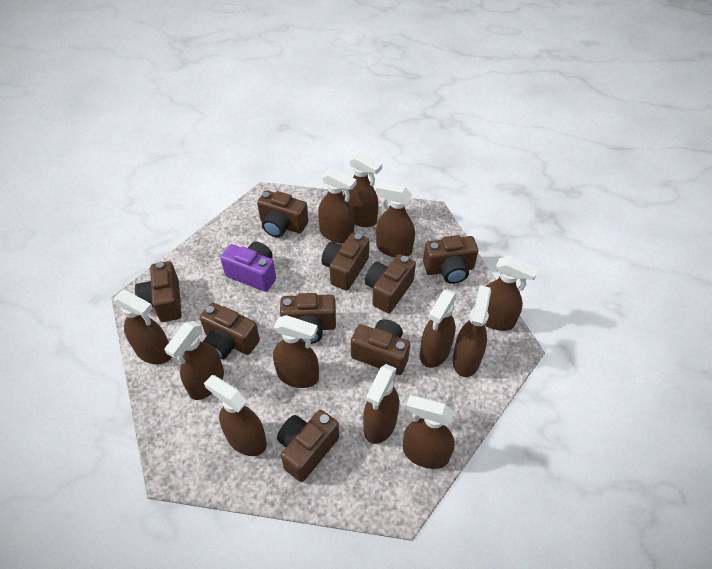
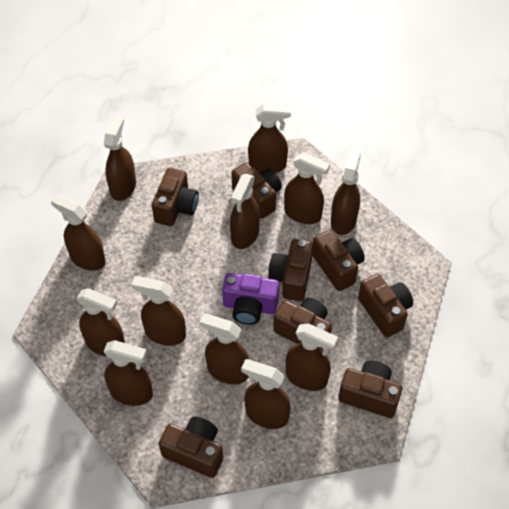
brown camera: [135,261,182,322] [200,303,260,359] [257,190,308,237] [277,410,339,482] [280,293,336,344] [321,233,369,290] [351,319,410,375] [365,254,416,313] [423,235,478,284] = 9 -> [152,168,199,226] [159,417,223,478] [232,162,282,219] [268,239,313,301] [273,298,332,350] [312,230,364,291] [338,360,402,418] [358,274,413,337] = 8

